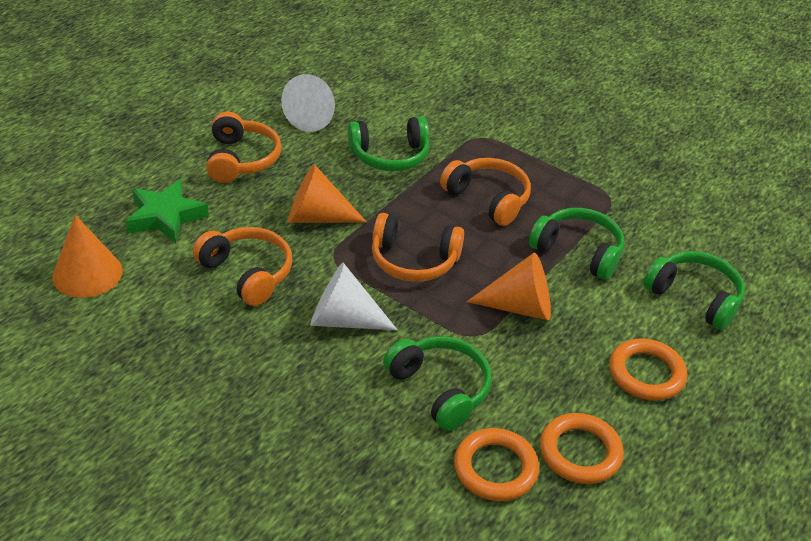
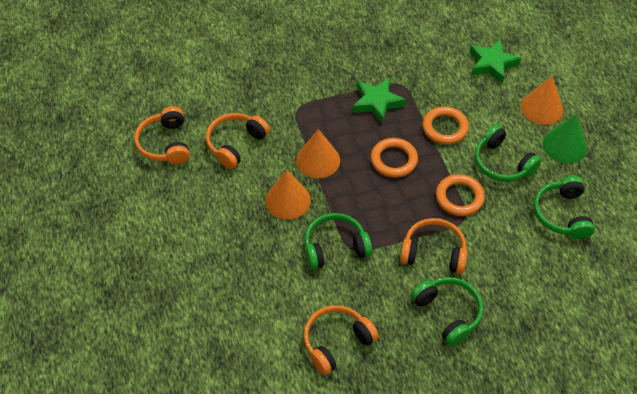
green cone: none = 0 -> [543,115,587,164] = 1
green star: [126,179,209,244] = 1 -> [353,77,406,124] [469,39,521,84] = 2
white cone: [281,74,335,132] [310,263,398,330] = 2 -> none = 0

